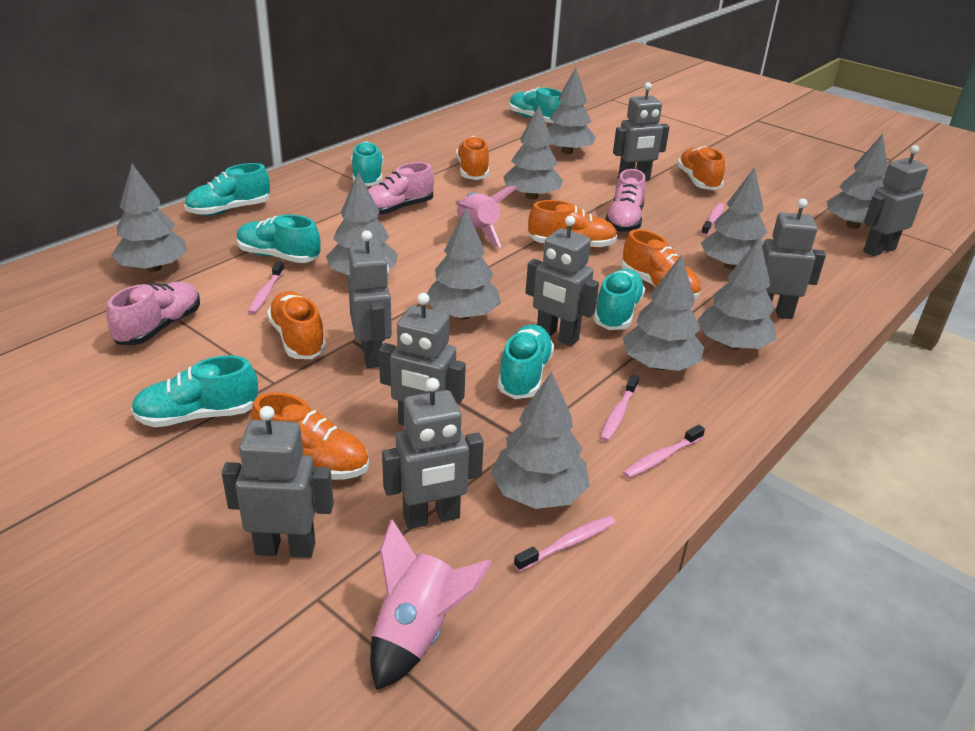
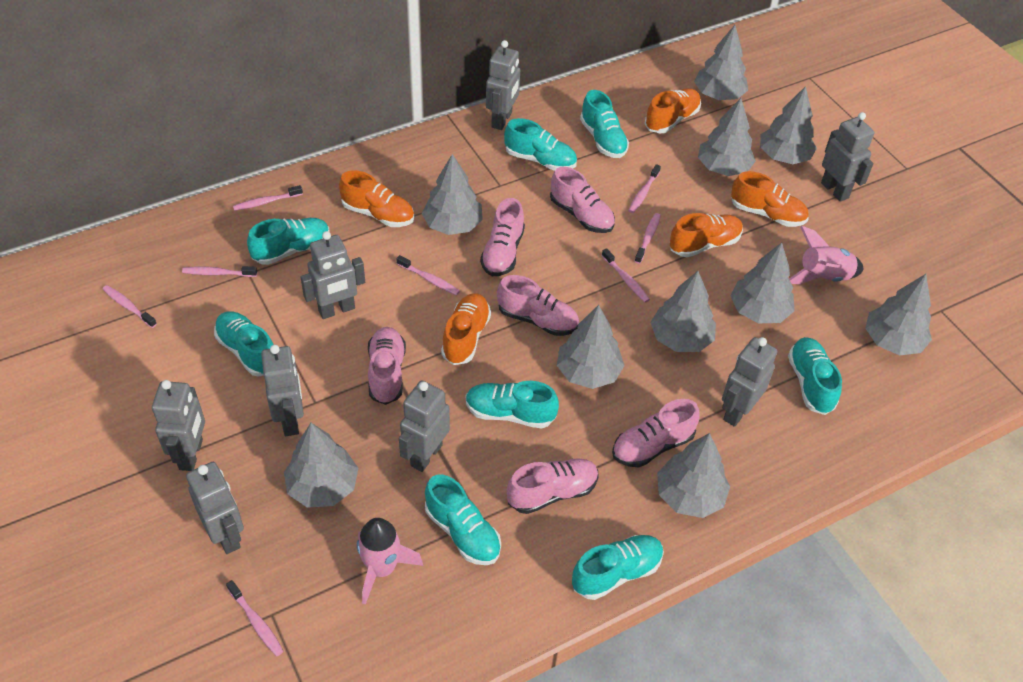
orange shoe: [251,392,369,480] [267,291,327,359] [456,136,489,180] [528,200,617,249] [622,229,701,300] [677,146,725,190] = 6 -> [339,170,414,227] [441,293,491,365] [645,88,701,133] [670,213,743,257] [731,171,809,227] = 5
pink shoe: [106,282,200,345] [368,162,434,216] [606,169,646,232] = 3 -> [368,327,406,405] [480,198,525,276] [497,275,579,336] [506,458,598,514] [550,167,615,233] [612,399,700,467] = 6
pink toothbrush: [248,261,284,314] [514,516,615,572] [600,374,639,442] [623,425,705,479] [701,203,724,236] = 5 -> [102,285,157,328] [182,266,257,277] [226,580,283,656] [233,185,303,211] [396,255,460,295] [602,248,650,303] [628,164,661,213] [635,213,661,264] = 8
turquoise shoe: [131,355,258,427] [184,163,270,216] [237,214,321,263] [351,141,383,187] [498,324,554,399] [509,87,561,123] [594,269,645,330] = 7 -> [214,311,274,377] [247,218,330,265] [425,474,501,565] [466,381,559,429] [504,118,577,171] [572,535,664,600] [580,90,629,158] [788,337,842,415] = 8

